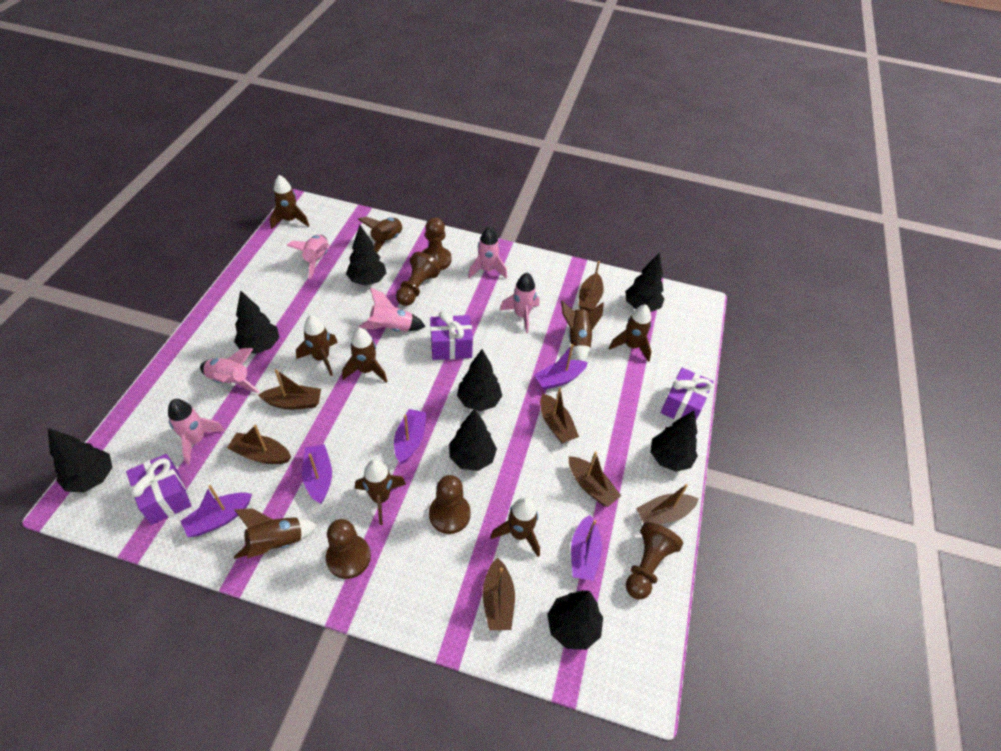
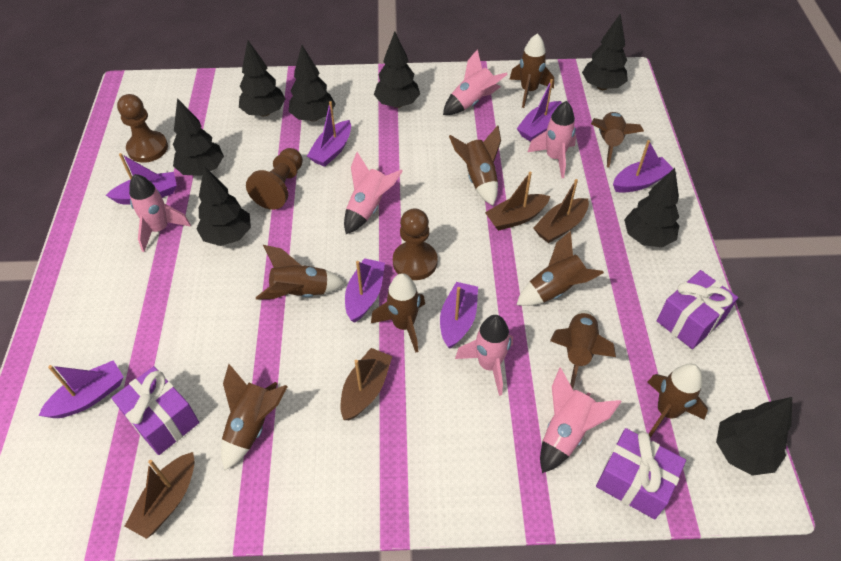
brown boat: [227,425,291,464] [258,369,321,409] [483,558,515,630] [540,388,579,443] [569,452,621,507] [578,261,604,312] [636,484,699,524] = 7 -> [125,452,195,539] [340,348,392,420] [485,171,550,231] [533,179,589,243] = 4
brown pawn: [326,519,371,579] [396,252,441,306] [422,217,451,270] [429,475,471,534] [626,522,683,599] = 5 -> [117,94,168,163] [246,148,303,210] [393,208,438,280] = 3
purple boat: [181,485,252,537] [302,444,332,504] [394,409,426,464] [534,344,588,390] [571,515,602,581] = 5 -> [38,360,124,418] [106,153,177,205] [307,101,351,167] [345,258,385,323] [440,282,478,349] [517,79,562,142] [613,140,674,193] = 7

